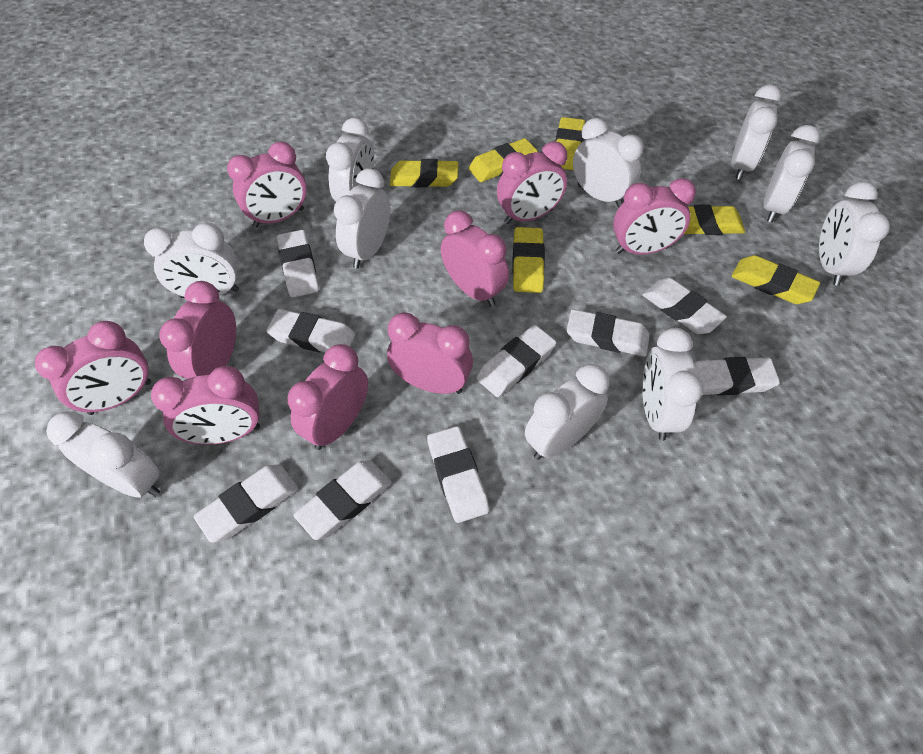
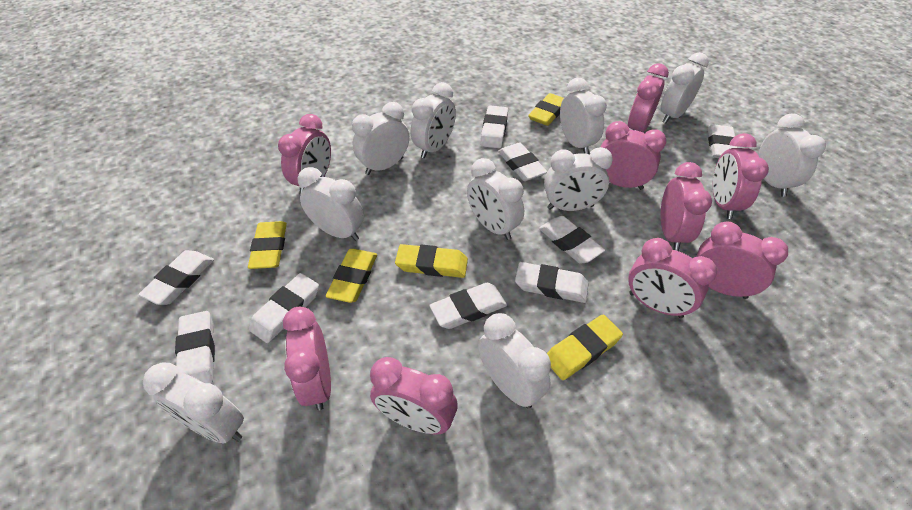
yellow eraser: [390,159,458,188] [468,138,538,182] [512,227,545,293] [555,117,585,170] [684,205,745,235] [731,255,820,304] = 6 -> [248,221,287,269] [326,249,377,303] [395,244,468,278] [528,93,564,126] [547,315,623,380] = 5

